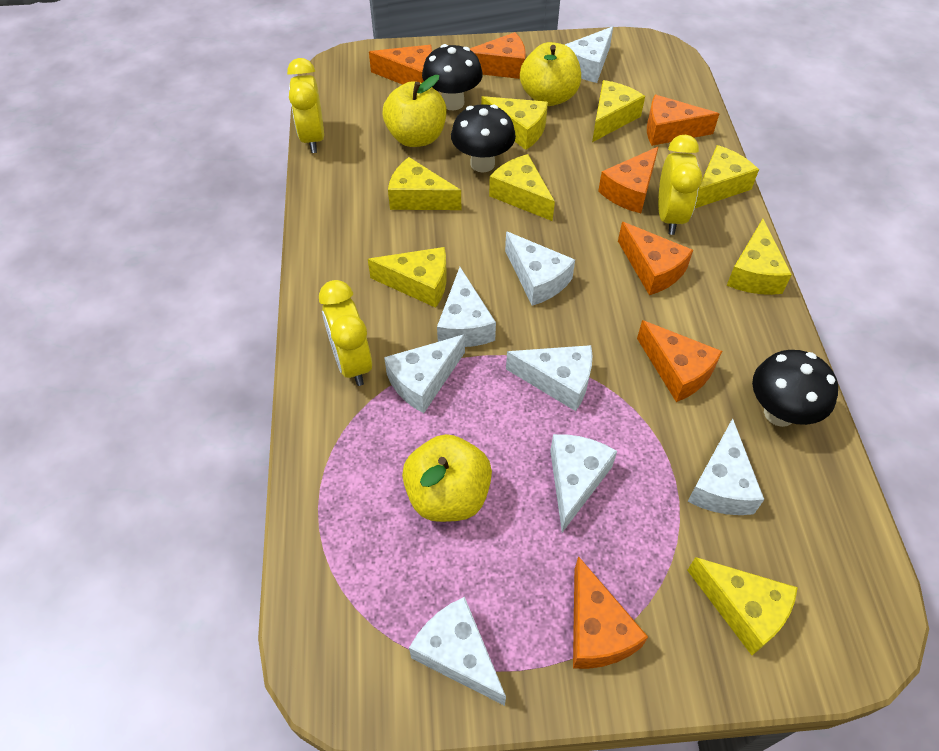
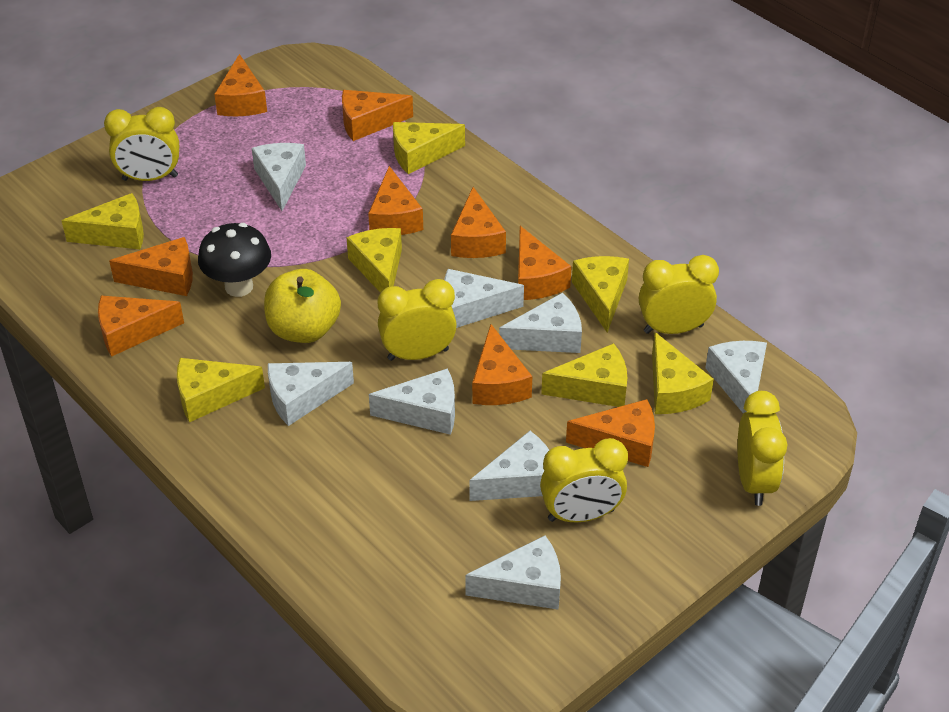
black mushroom: [422,44,483,110] [451,104,516,172] [752,350,838,427] = 3 -> [198,223,271,297] = 1
orange cheese: [369,45,432,85] [470,32,526,79] [573,556,648,669] [598,146,659,213] [618,222,693,295] [637,320,722,402] [647,95,719,146] = 7 -> [98,296,184,357] [109,237,193,296] [214,54,267,116] [342,90,413,141] [368,166,423,235] [451,187,506,258] [472,324,532,405] [518,226,572,300] [566,399,655,467] = 9
yellow apple: [383,75,447,147] [402,434,492,522] [520,42,581,106] = 3 -> [264,269,341,343] = 1
yellow cheese: [368,247,447,308] [388,157,461,210] [481,96,548,150] [489,154,555,221] [592,80,645,142] [687,557,798,655] [695,145,759,208] [727,219,792,295] = 8 -> [61,193,144,249] [177,358,265,422] [346,228,402,293] [393,122,465,174] [541,343,627,407] [572,256,629,333] [652,332,714,414] = 7
yellow clock: [287,58,324,153] [319,280,372,386] [658,135,702,235] = 3 -> [104,107,179,181] [378,279,457,361] [540,438,628,522] [639,255,719,334] [737,391,787,506] = 5

